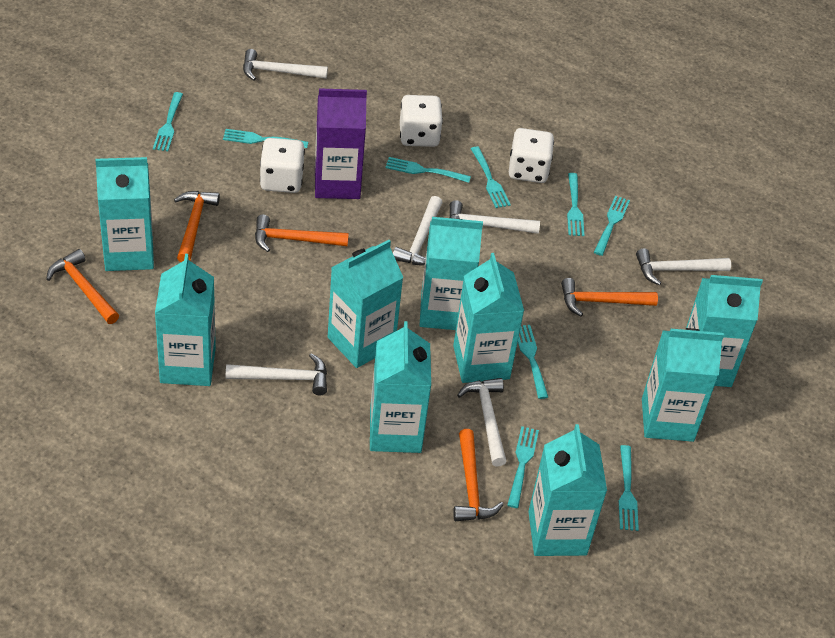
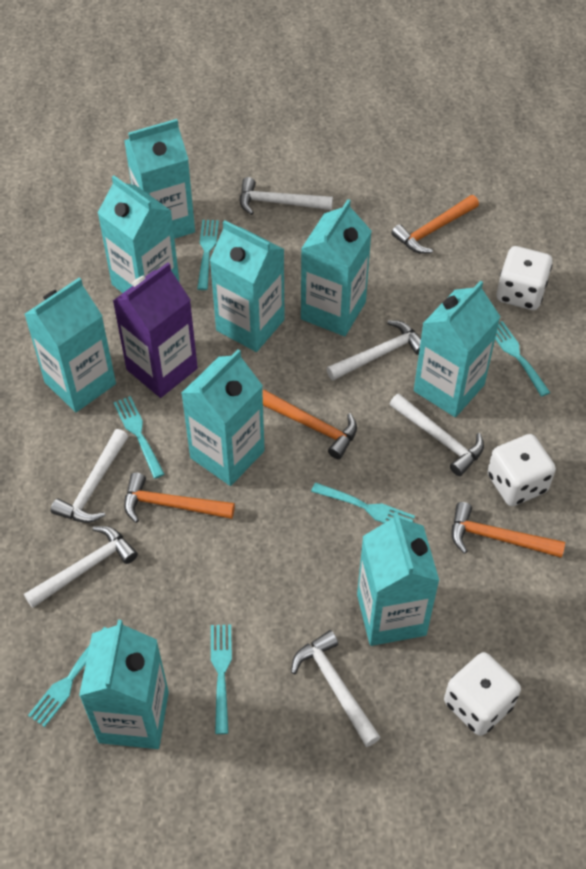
orange hammer: [46,249,119,324] [174,191,220,262] [255,215,349,252] [453,429,503,521] [561,278,658,316] = 5 -> [124,472,235,523] [262,390,357,459] [391,195,479,254] [452,502,565,558] = 4
turquoise fork: [153,92,183,151] [223,129,308,148] [385,157,471,183] [471,147,511,208] [507,426,539,508] [518,325,548,399] [567,173,584,236] [594,196,630,256] [619,445,639,531] = 9 -> [28,627,107,727] [113,396,164,479] [197,220,219,290] [211,624,232,734] [311,482,415,523] [495,321,550,397] = 6

